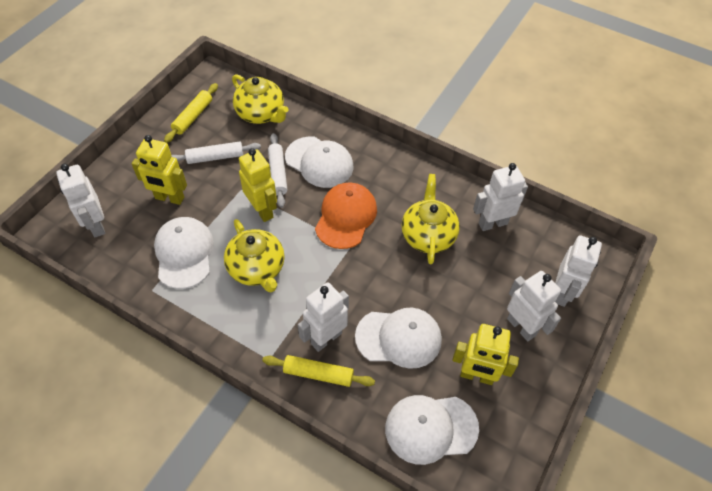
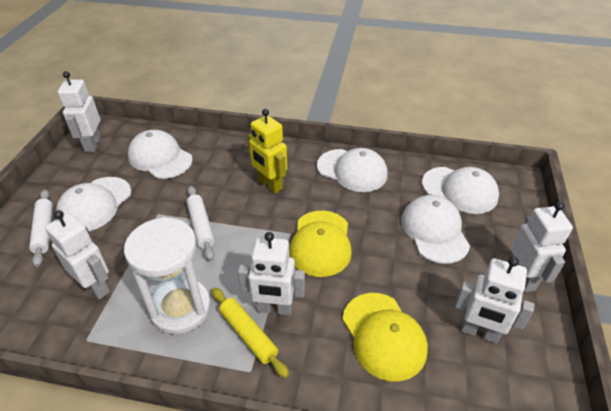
orange cap: [315,182,377,249] = 1 -> none = 0
white cap: [154,217,214,289] [285,136,353,188] [355,308,442,369] [385,395,479,465] = 4 -> [56,177,131,231] [128,130,193,179] [317,148,388,192] [401,195,470,264] [422,167,499,214] = 5
white hourglass: none = 0 -> [124,217,211,334] = 1
yellow cap: none = 0 -> [289,211,352,277] [342,293,428,381] = 2
yellow robot: [132,135,187,205] [239,148,277,222] [453,324,519,385] = 3 -> [248,109,287,193] = 1
yellow rolling pin: [164,83,218,143] [262,355,375,387] = 2 -> [212,288,289,378] = 1
yellow teapot: [224,219,285,292] [232,74,288,124] [401,174,460,265] = 3 -> none = 0

